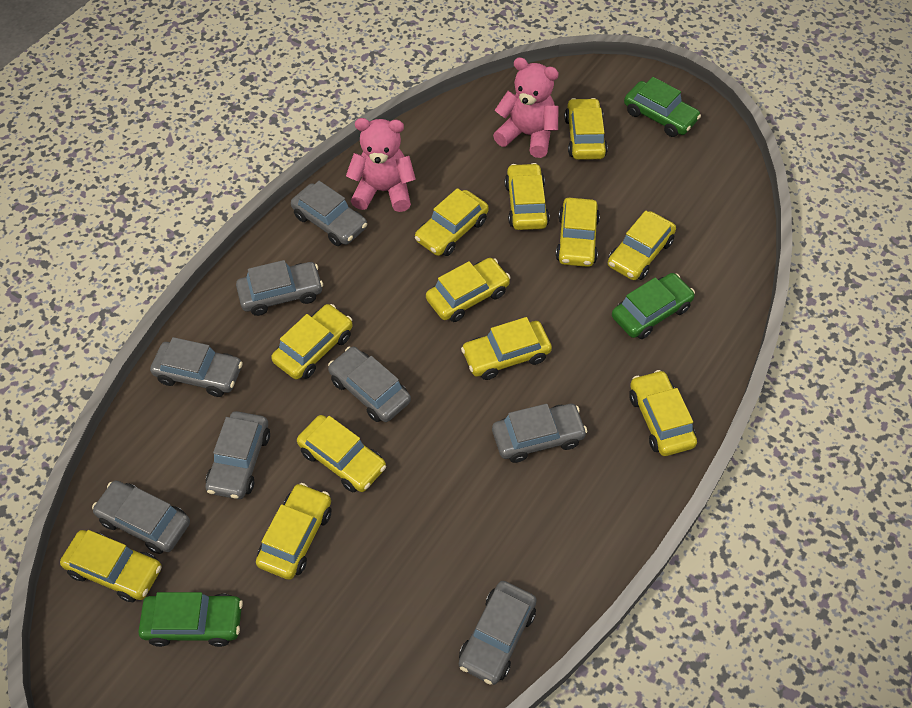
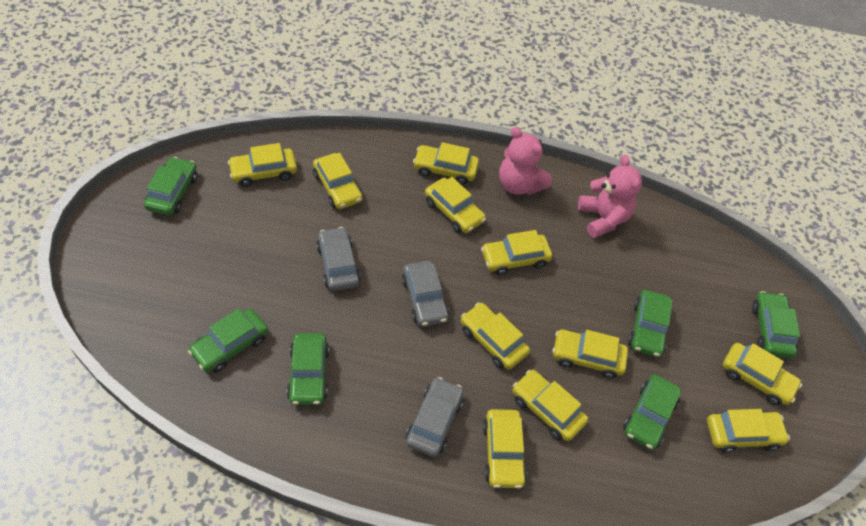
green car: [138,592,243,647] [612,273,695,339] [624,77,701,137] = 3 -> [144,157,197,216] [188,308,268,372] [287,333,329,405] [623,375,681,450] [628,290,673,357] [752,291,800,358] = 6
grey car: [92,481,190,554] [150,337,243,397] [206,411,270,499] [236,260,323,316] [291,181,367,246] [328,347,411,422] [459,581,537,685] [492,404,587,463] = 8 -> [316,227,361,291] [402,261,449,327] [406,377,464,457] = 3
yellow car: [60,530,162,602] [256,483,331,580] [271,304,353,379] [297,415,386,492] [415,188,489,256] [426,258,510,322] [461,317,552,380] [505,163,550,230] [556,198,600,267] [564,98,608,160] [608,211,676,280] [629,370,697,456] = 12 -> [228,143,297,187] [313,153,362,209] [413,142,479,185] [425,177,486,233] [461,303,530,370] [481,230,552,275] [483,409,527,488] [512,370,588,441] [552,329,628,379] [707,409,790,453] [723,343,802,405] = 11

